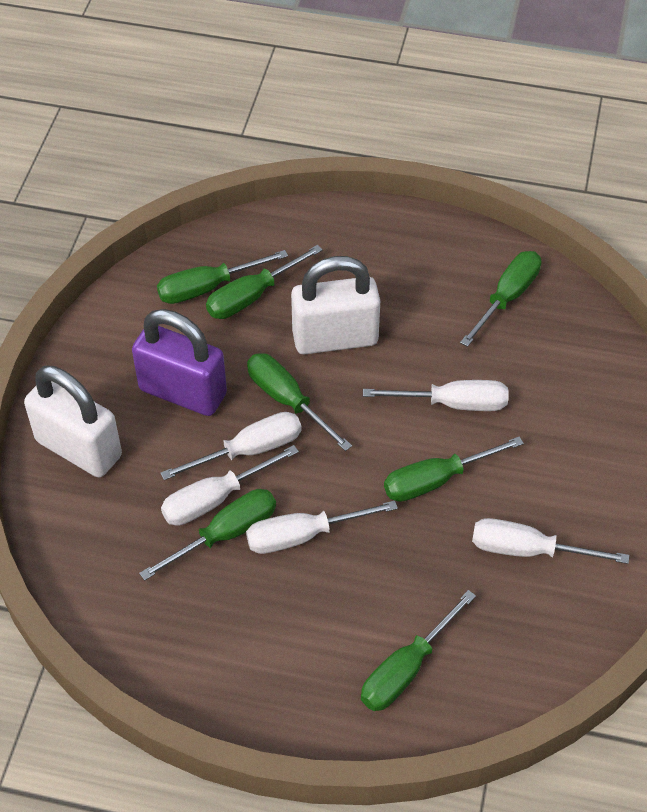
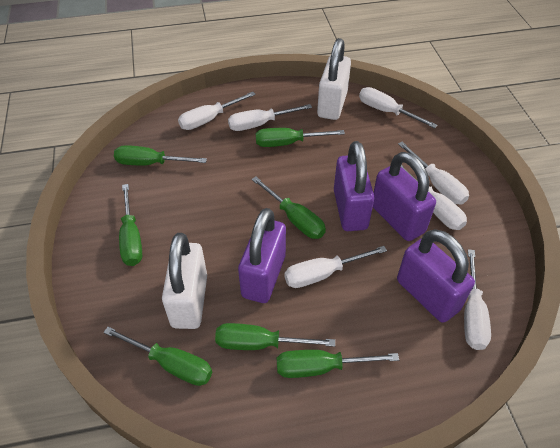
purple padlock: [132,309,227,416] = 1 -> [238,208,286,303] [334,141,375,231] [373,152,436,241] [397,229,475,323] = 4
white screwdriver: [161,412,302,480] [161,445,299,526] [246,500,398,554] [363,380,509,411] [472,518,629,564] = 5 -> [178,92,256,130] [228,104,312,131] [284,246,387,288] [359,87,438,128] [398,142,469,205] [401,165,467,230] [464,249,491,350] = 7

